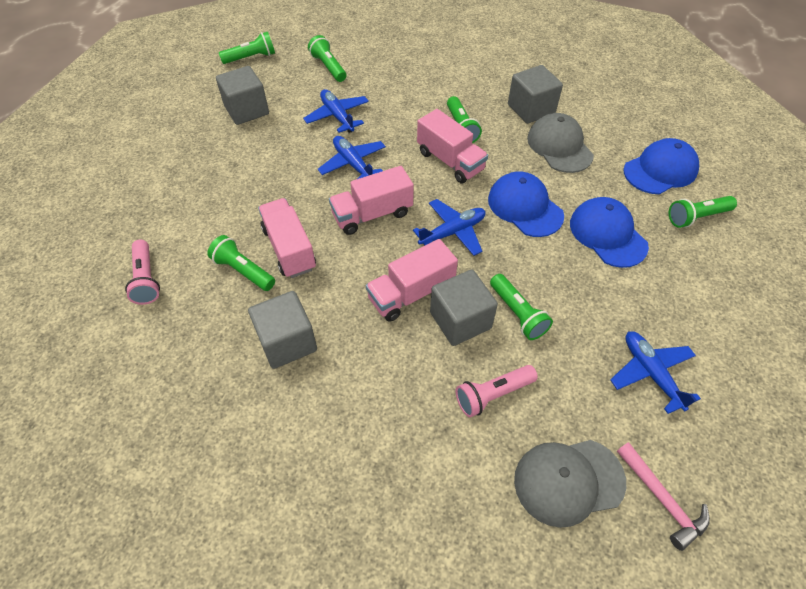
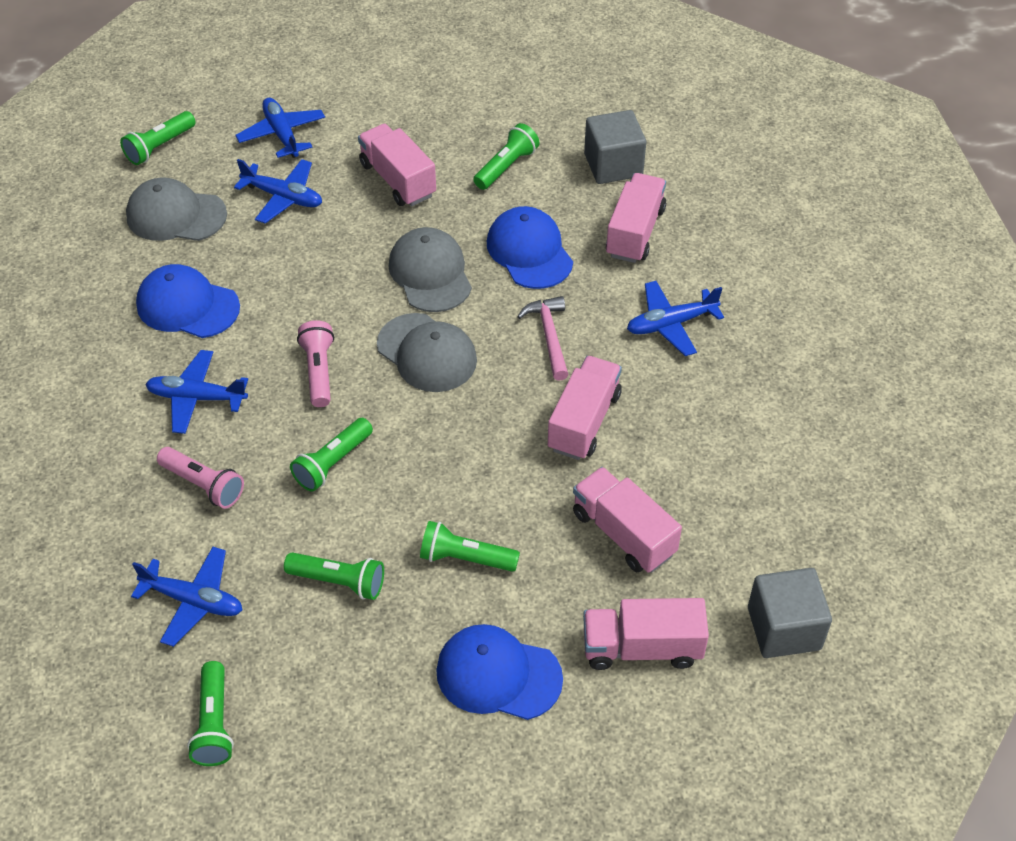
blue plane: [303,89,369,133] [318,136,386,179] [413,199,486,256] [610,331,701,414] = 4 -> [131,547,242,647] [145,350,248,434] [234,159,322,224] [236,98,325,158] [627,281,724,356] = 5
grey cap: [514,440,626,528] [527,113,594,173] = 2 -> [126,177,227,241] [377,313,477,392] [388,227,472,312] = 3
grey cube: [216,66,269,125] [248,291,317,369] [430,270,498,346] [508,65,563,124] = 4 -> [584,110,646,184] [748,568,832,658] = 2
pink truck: [258,198,316,278] [329,166,414,235] [366,239,458,322] [417,109,488,183] = 4 -> [358,124,436,206] [548,356,622,460] [573,467,682,573] [583,598,709,670] [606,173,666,263] = 5

